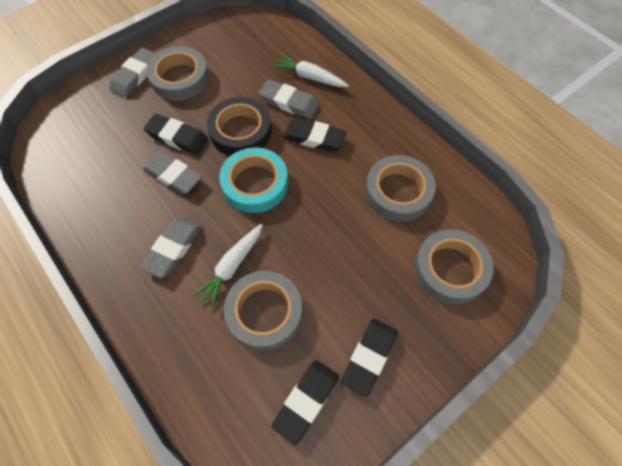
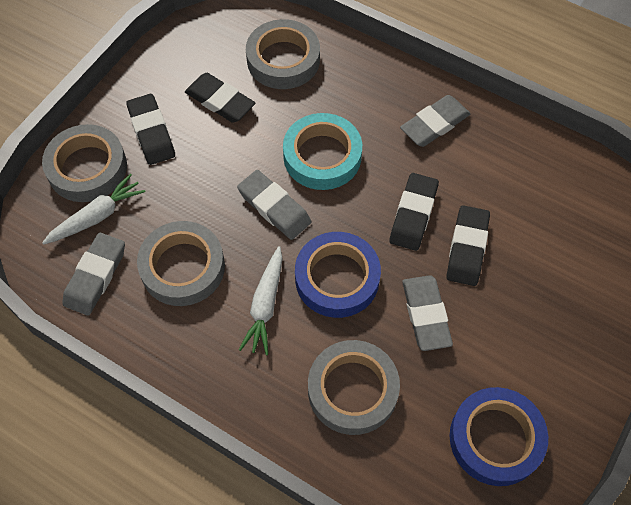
black tape: [207,97,272,156] = 1 -> none = 0
blue tape: none = 0 -> [295,232,381,318] [450,387,548,486] = 2

